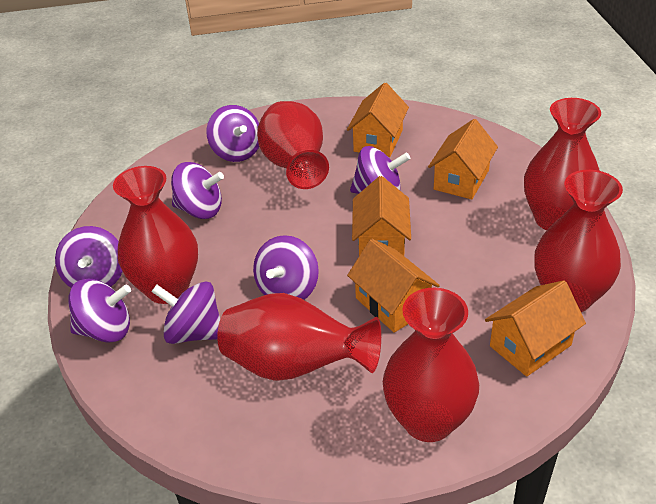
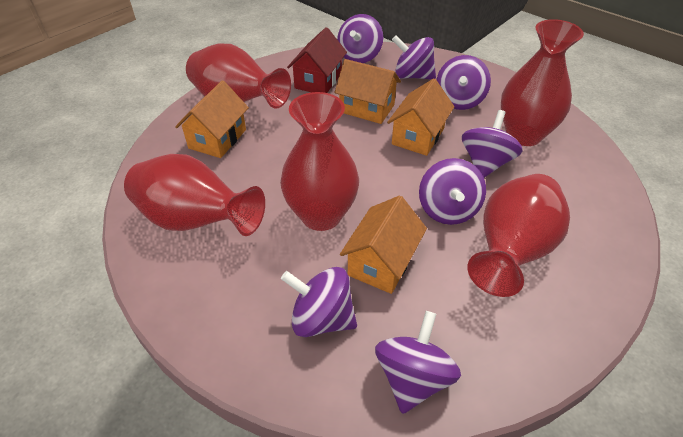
orange house: [347,83,409,157] [347,239,440,333] [352,176,411,256] [428,119,498,199] [485,280,586,377] = 5 -> [175,80,249,158] [334,59,401,124] [340,196,427,294] [387,78,454,156] = 4
red house: none = 0 -> [287,27,347,93] = 1
red vase: [113,166,198,304] [217,293,381,381] [257,101,329,189] [383,288,479,442] [524,98,601,230] [534,170,623,312] = 6 -> [124,154,265,236] [186,43,291,109] [280,92,359,231] [467,174,570,297] [501,19,584,146] = 5

